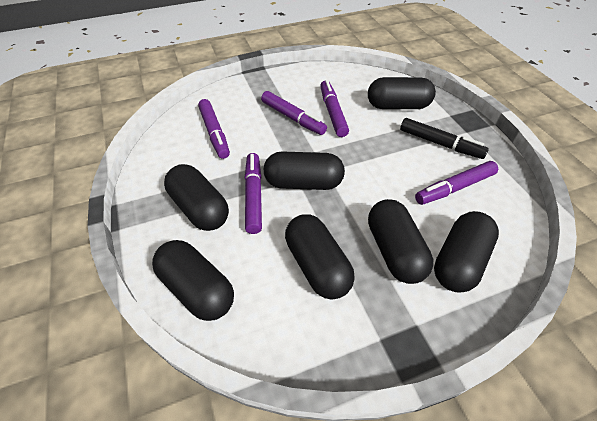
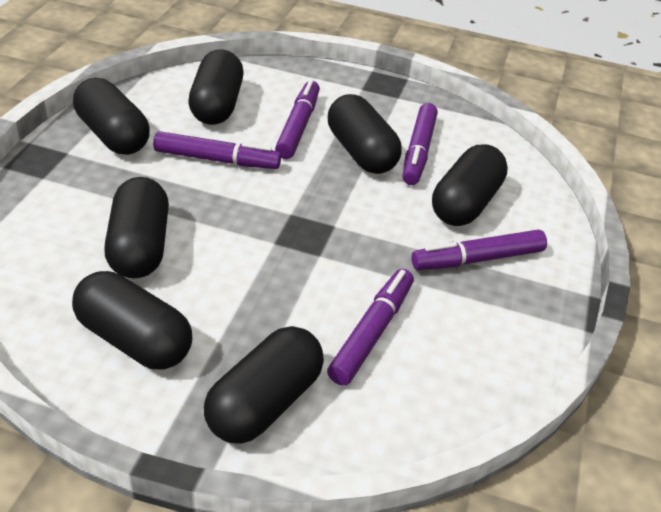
black marker: [400,118,489,159] = 1 -> none = 0

